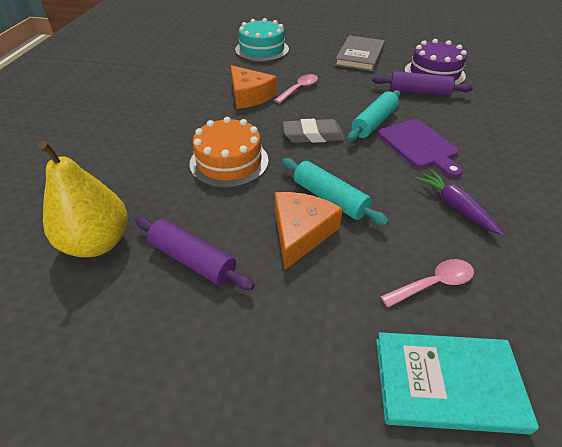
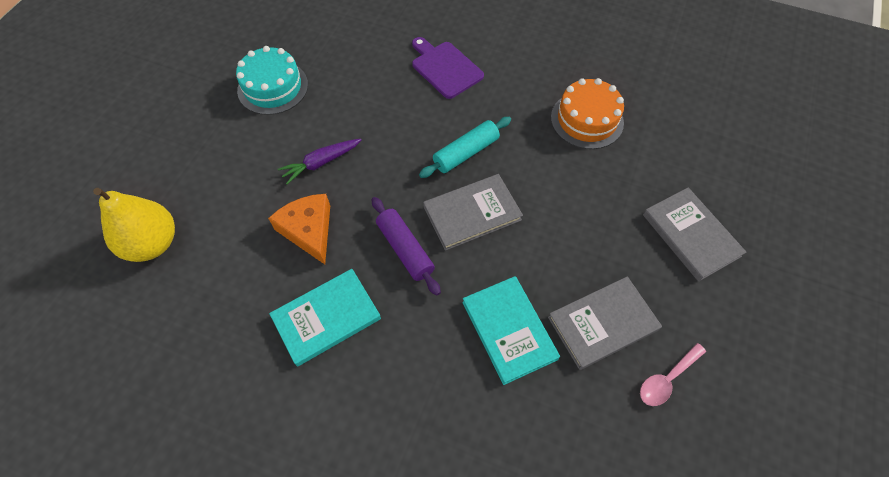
grey book: [335,36,385,71] = 1 -> [423,174,523,251] [548,276,662,370] [643,187,746,281] = 3
grey eraser: [283,119,345,143] = 1 -> none = 0
orange cheese: [231,65,277,109] [275,192,343,270] = 2 -> [268,194,330,264] = 1
pink spoon: [274,74,318,103] [380,259,474,308] = 2 -> [640,343,706,406] = 1
purple cake: [405,39,467,84] = 1 -> none = 0
purple rolling pin: [135,217,255,290] [372,71,473,96] = 2 -> [372,197,441,295] = 1
turquoise book: [376,332,539,434] = 1 -> [269,269,381,367] [462,276,560,385] = 2
turquoise rolling pin: [282,158,389,225] [347,90,401,141] = 2 -> [419,117,511,178] = 1

